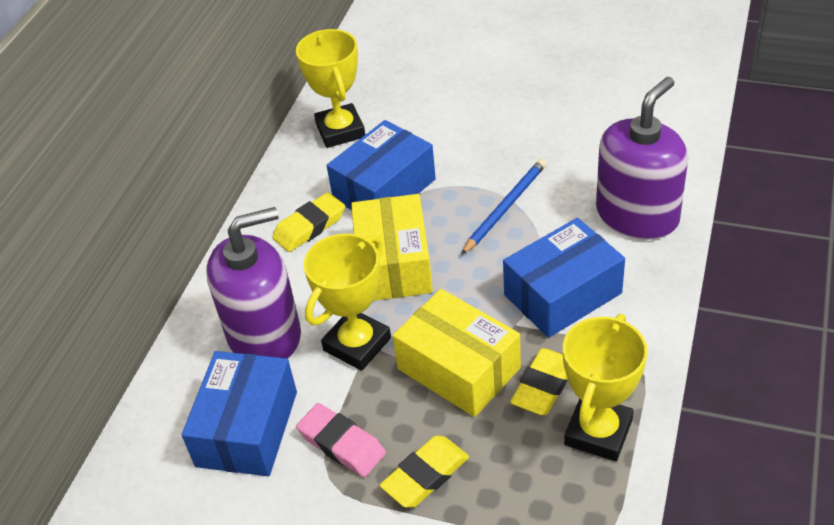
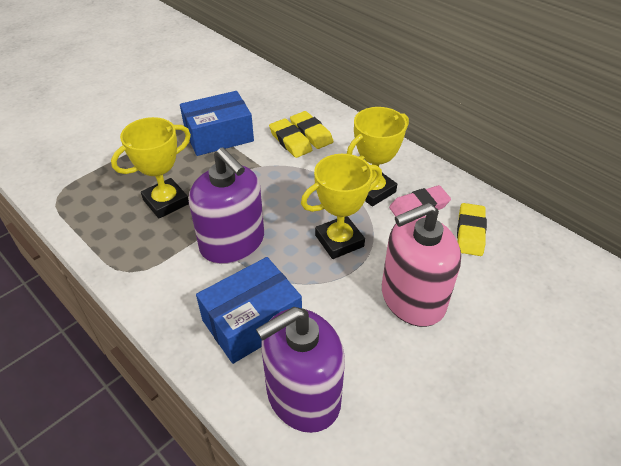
blue box: [182,351,297,476] [327,120,436,210] [503,218,625,338] = 3 -> [180,91,254,156] [196,257,302,364] = 2
blue pencil: [461,159,546,255] = 1 -> none = 0
pink soap dispenser: none = 0 -> [382,203,461,327] = 1
yellow box: [351,194,433,301] [393,289,521,417] = 2 -> none = 0

